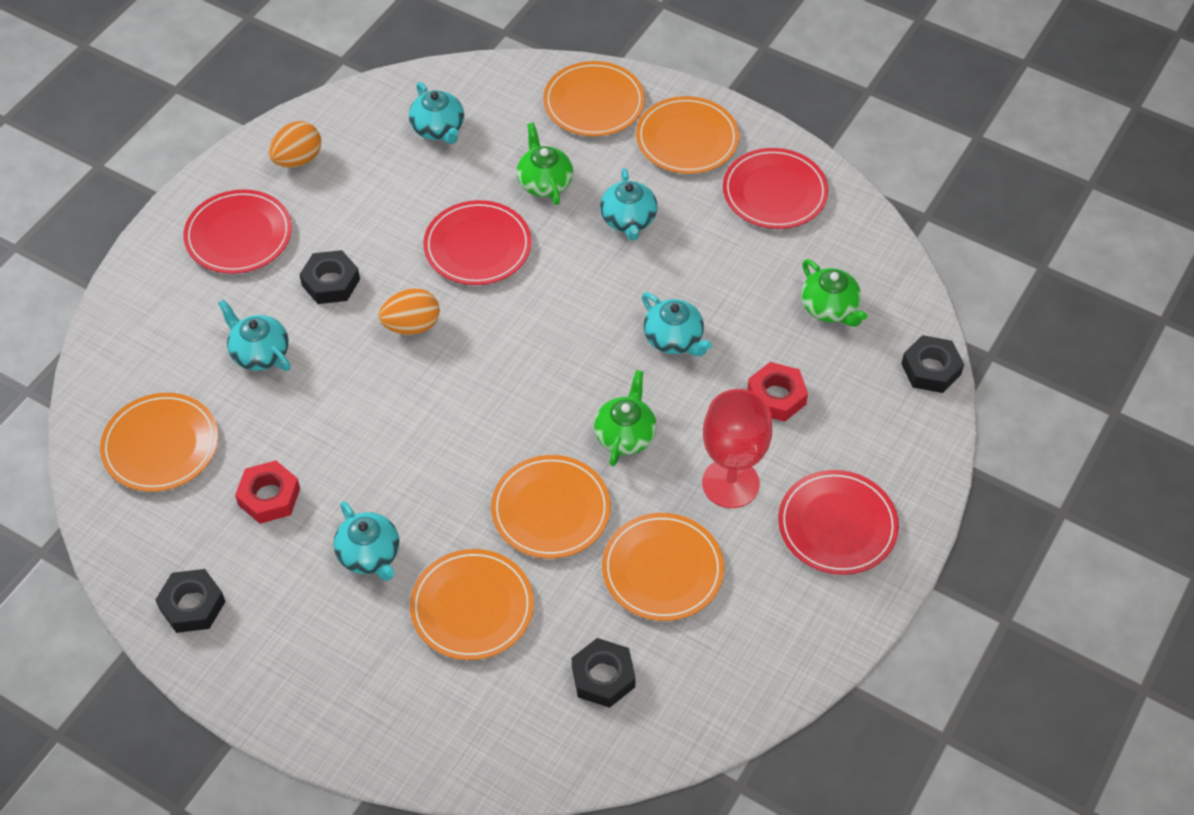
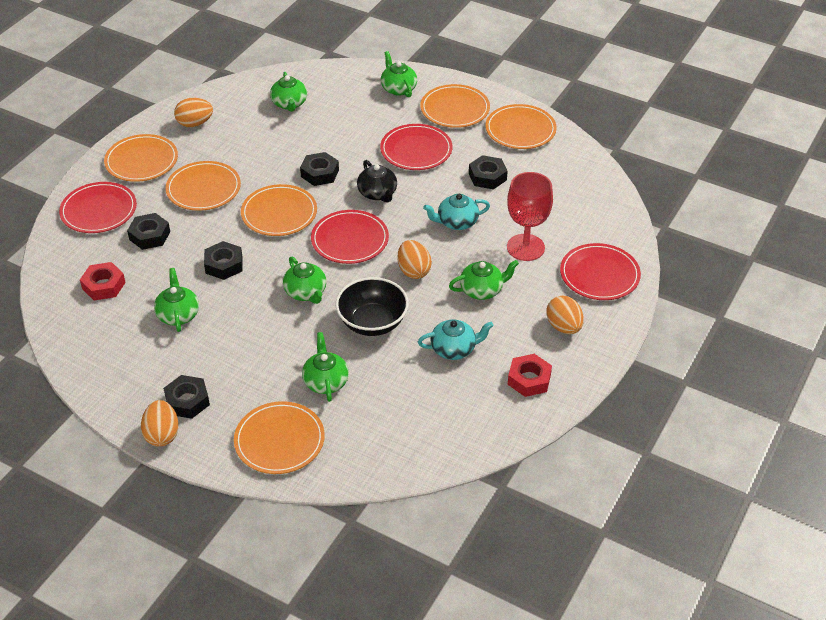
black bowl: none = 0 -> [335,277,409,336] = 1
black nut: [155,569,226,633] [299,250,360,304] [572,638,636,708] [901,335,964,393] = 4 -> [127,213,170,250] [163,375,210,419] [204,241,242,280] [300,152,339,186] [469,155,508,189] = 5
black teapot: none = 0 -> [357,160,397,203] = 1
green teapot: [517,123,573,205] [594,370,657,466] [801,259,867,327] = 3 -> [154,268,199,332] [270,72,307,112] [283,257,327,304] [302,332,349,402] [381,51,417,97] [449,260,519,300] = 6
orange egg: [269,121,321,168] [379,288,440,335] = 2 -> [141,400,179,447] [174,98,213,127] [398,240,432,279] [546,296,584,334] = 4
turquoise teapot: [218,300,291,371] [333,501,399,581] [409,82,464,144] [600,168,657,241] [642,292,712,356] = 5 -> [418,320,494,360] [423,194,490,230] = 2

